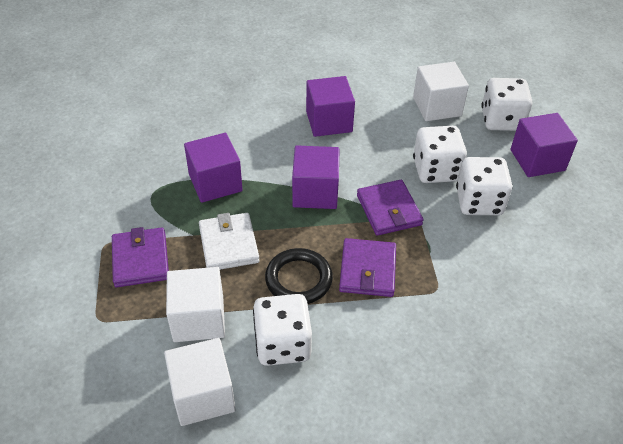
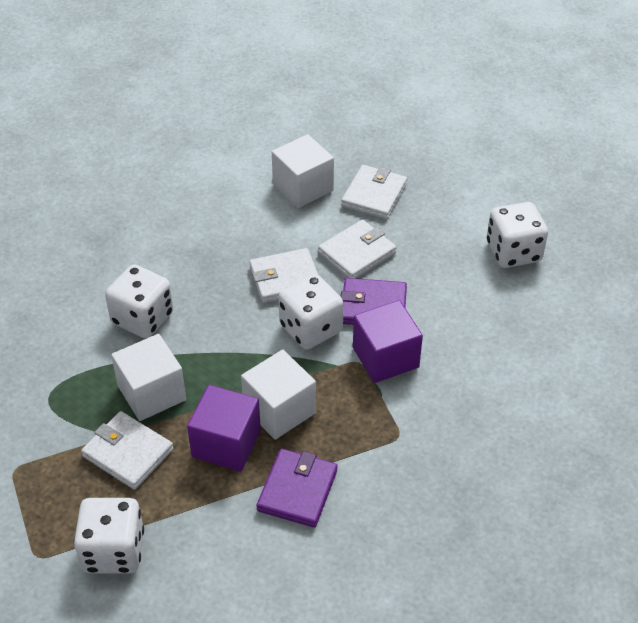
black ring: [265,248,333,304] = 1 -> none = 0
purple cube: [184,133,243,203] [292,145,340,209] [306,76,355,137] [510,113,578,177] = 4 -> [187,385,261,472] [353,300,423,383] = 2
purple wallet: [112,227,169,287] [339,238,396,297] [357,180,424,236] = 3 -> [256,449,337,527] [340,278,407,325] = 2
white wallet: [199,213,260,270] = 1 -> [81,411,173,490] [249,248,318,303] [318,219,397,278] [341,165,407,219] = 4

